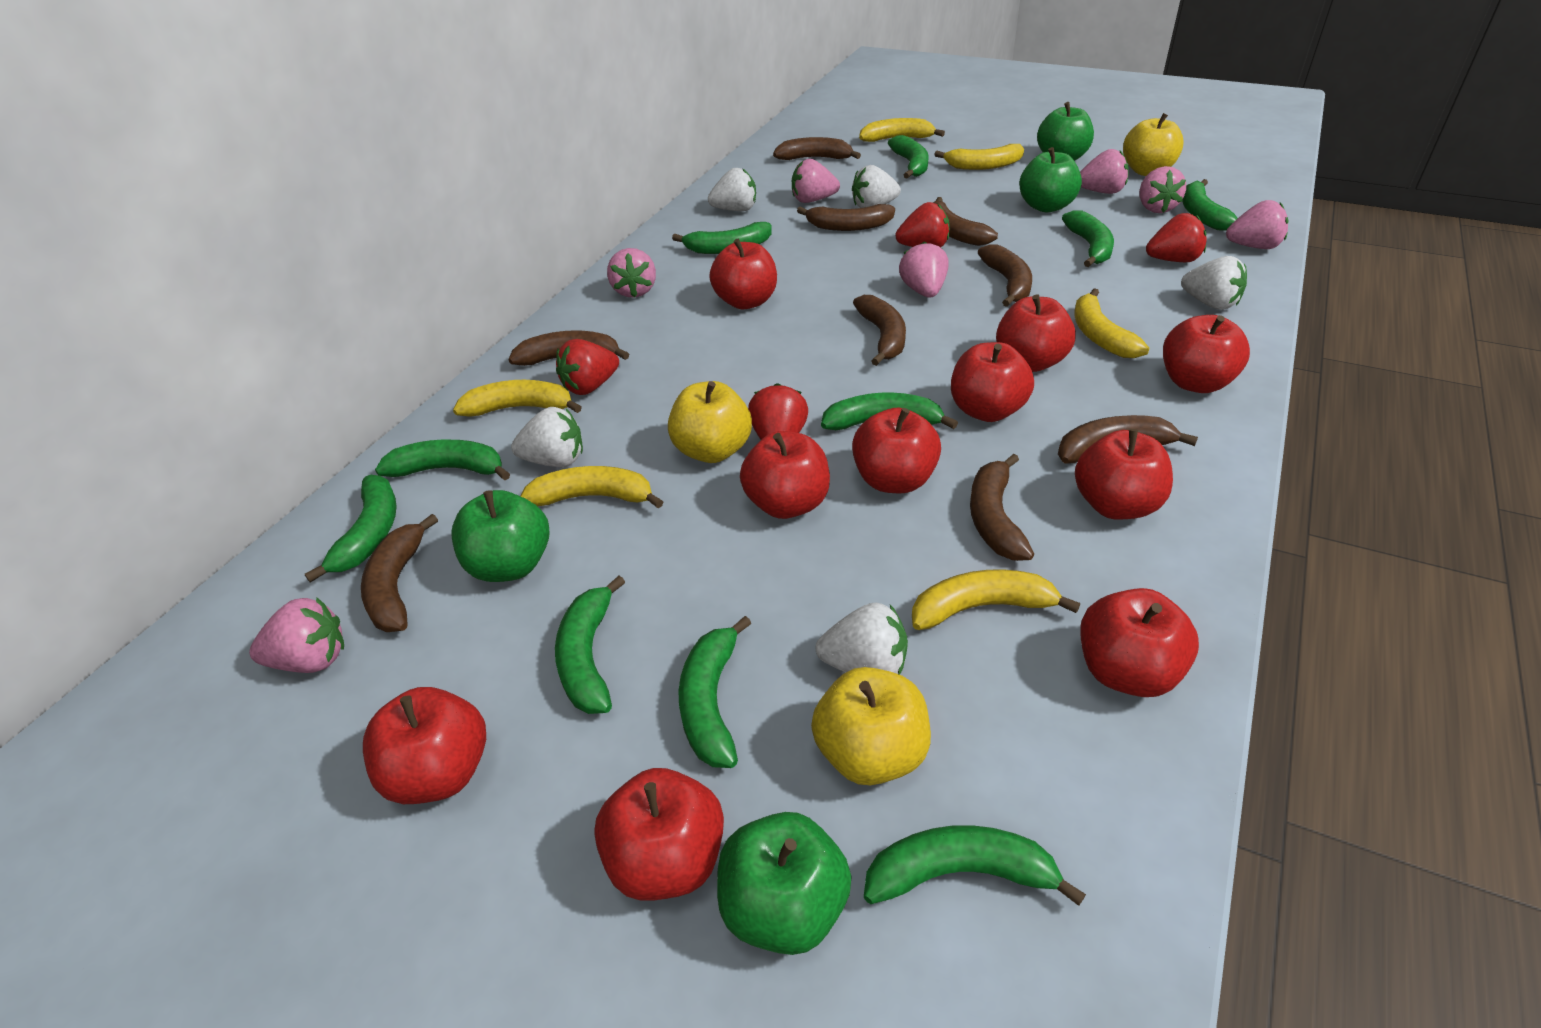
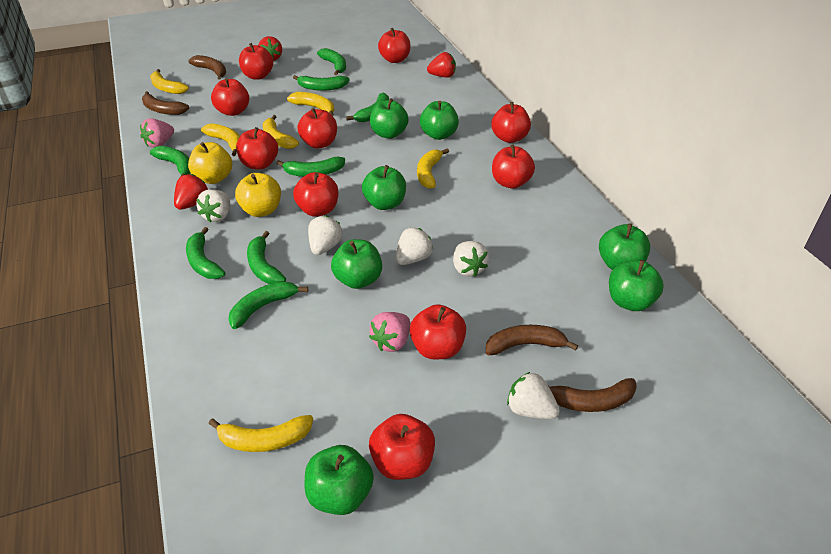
brown banana: [361,514,438,632] [508,330,629,366] [773,137,861,160] [797,204,895,231] [853,295,906,366] [933,197,998,246] [970,454,1034,561] [978,244,1032,307] [1058,415,1198,464] = 9 -> [142,91,189,115] [188,55,226,79] [486,325,578,355] [549,378,637,412] = 4
green apple: [452,490,549,582] [717,812,852,955] [1019,147,1082,212] [1037,102,1094,161] = 4 -> [305,445,374,515] [331,239,382,289] [362,165,406,210] [370,98,409,139] [420,101,459,140] [599,224,650,270] [609,260,664,311] = 7
green banana: [305,475,397,583] [375,440,510,480] [555,575,625,714] [672,222,772,254] [678,616,751,768] [821,392,958,430] [864,825,1086,906] [888,135,929,179] [1062,210,1114,267] [1183,179,1238,231] = 10 -> [150,146,191,176] [186,227,226,279] [228,281,308,329] [247,231,286,284] [276,157,345,177] [293,75,350,91] [317,48,346,75] [346,92,389,122] = 8
pink strawberry: [249,598,344,673] [607,248,656,298] [792,159,840,203] [899,241,948,298] [1080,149,1129,194] [1139,166,1186,213] [1226,200,1288,249] = 7 -> [140,118,174,148] [369,312,410,352] = 2
red strawberry: [556,339,619,395] [748,383,808,440] [895,202,950,248] [1146,213,1207,262] = 4 -> [174,174,208,210] [258,36,282,61] [427,52,456,78] = 3
yellow apple: [668,381,752,463] [811,667,931,785] [1123,113,1184,176] = 3 -> [188,142,232,184] [235,173,281,217] = 2

